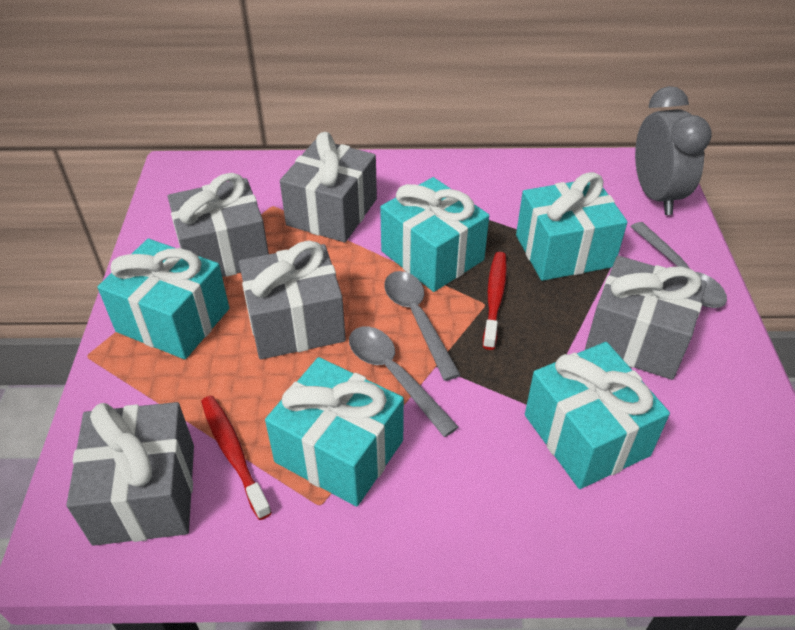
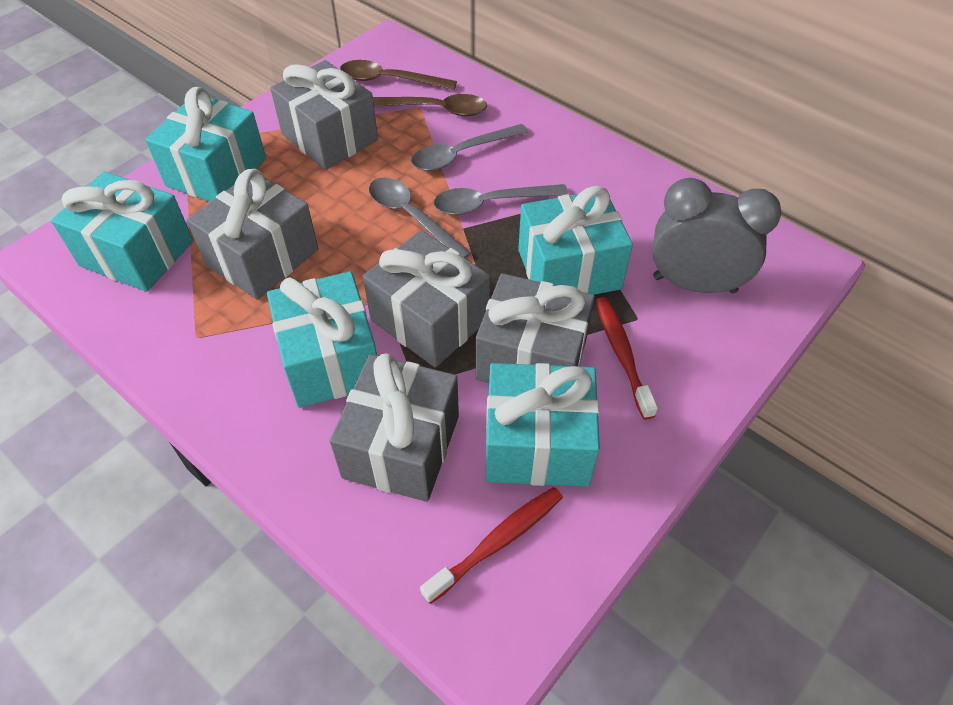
brown spoon: none = 0 -> [340,60,457,90] [373,94,487,116] = 2

